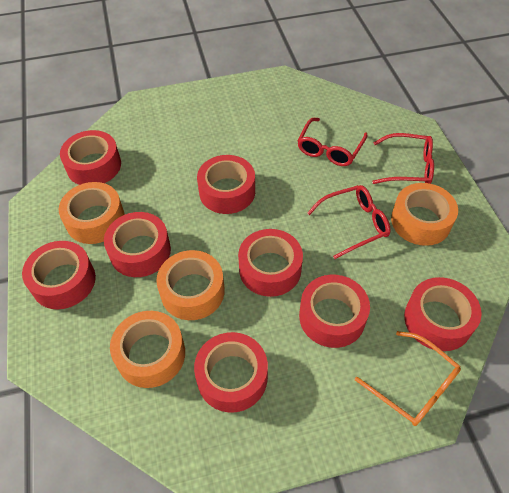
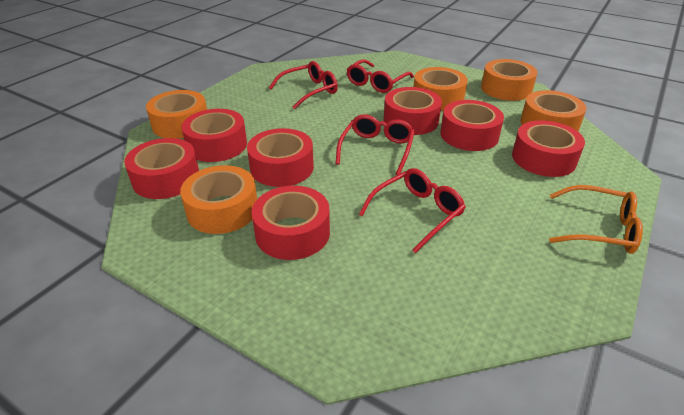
orange tape: [59,182,125,244] [110,311,185,388] [156,250,225,320] [391,183,458,246] = 4 -> [146,90,207,139] [180,165,257,234] [414,67,468,111] [481,59,538,101] [520,90,587,132] = 5
red glasses: [297,118,368,166] [307,185,390,259] [372,133,434,184] = 3 -> [269,61,338,109] [336,114,415,175] [347,59,414,93] [359,168,466,253] = 4
red tape: [22,241,96,309] [60,130,121,185] [104,212,171,277] [194,332,268,413] [197,155,255,214] [238,229,303,297] [299,275,370,348] [404,277,482,351] = 8 -> [124,138,199,199] [181,109,247,162] [247,128,314,187] [251,186,330,260] [384,87,442,135] [440,100,504,151] [512,120,585,177] = 7

